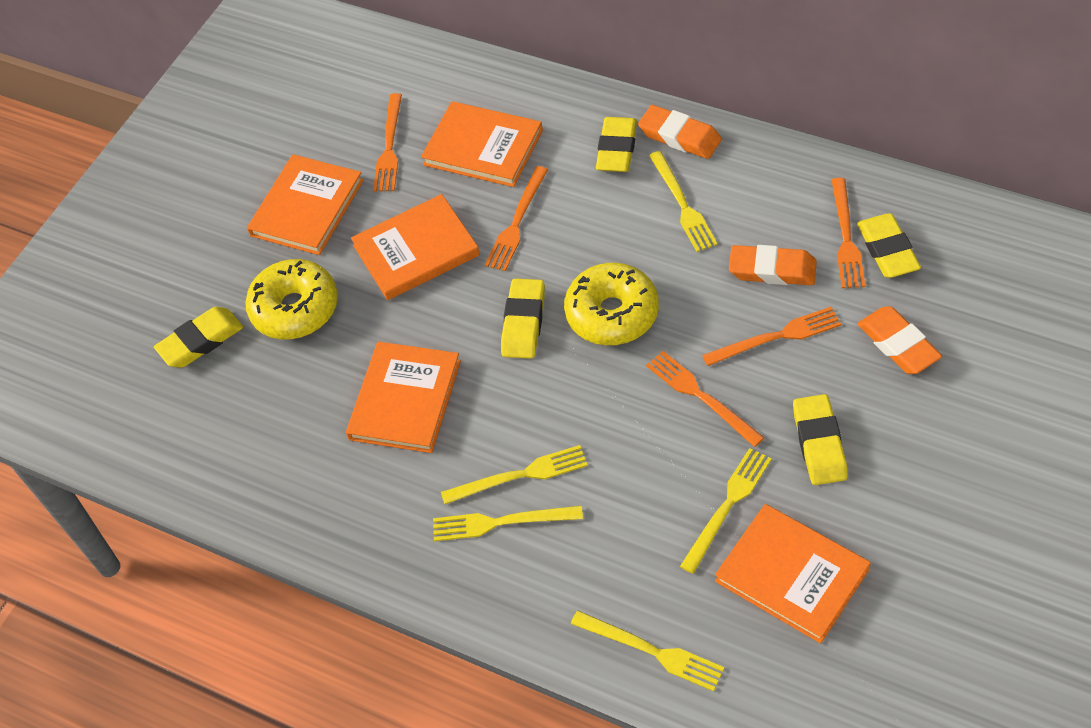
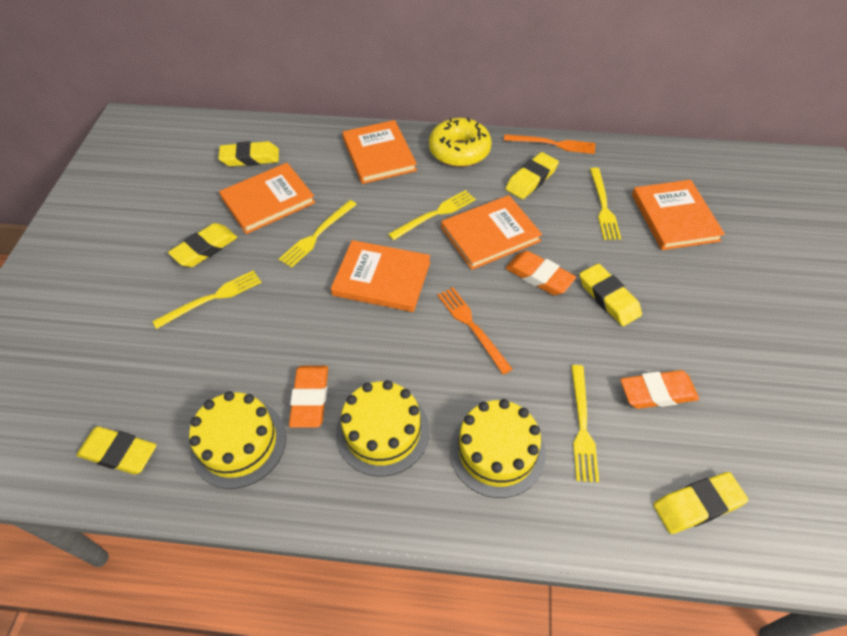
orange fork: [373,93,402,192] [485,166,548,271] [646,351,765,447] [702,307,841,366] [832,178,865,288] = 5 -> [437,287,512,374] [504,134,595,154] = 2
yellow cake: none = 0 -> [189,391,286,489] [336,380,429,477] [450,399,546,498] = 3
yellow donut: [245,259,338,339] [564,263,659,345] = 2 -> [429,118,492,167] = 1
yellow eraser: [154,307,243,368] [501,278,545,359] [596,117,637,172] [793,394,848,485] [857,213,921,278] = 5 -> [76,426,156,475] [168,223,237,267] [218,141,279,166] [505,152,559,199] [580,263,642,326] [653,472,748,534] = 6

